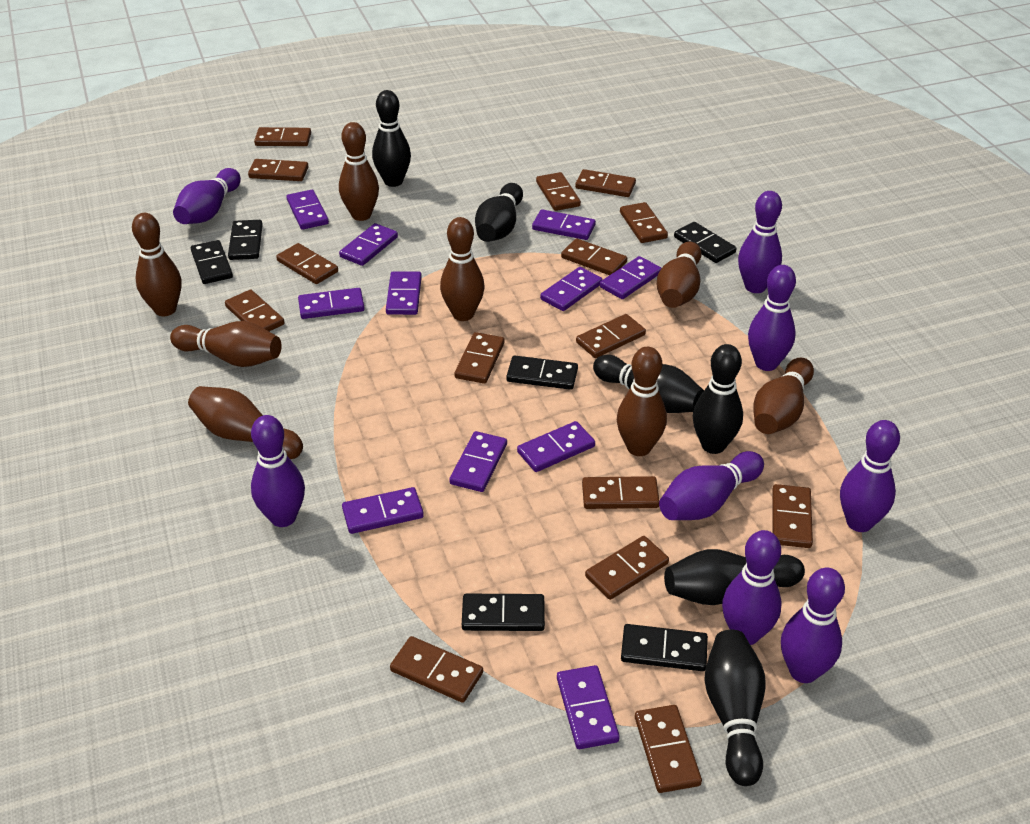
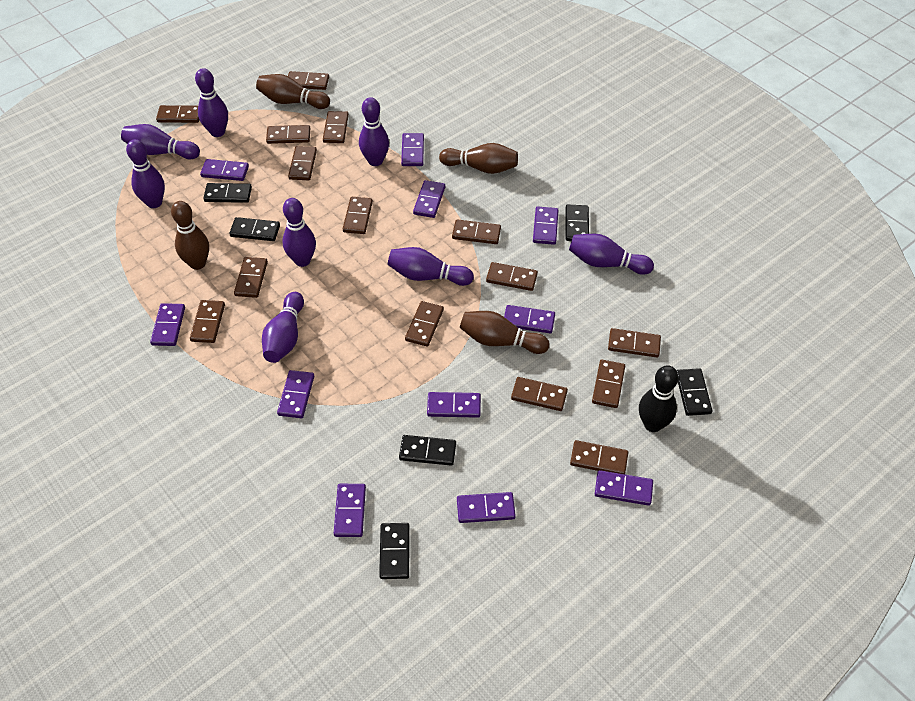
black bowling pin: [372,90,411,187] [475,183,523,242] [593,355,704,413] [664,549,805,605] [693,344,743,454] [704,630,766,786] = 6 -> [639,365,679,432] = 1
brown bowling pin: [132,213,182,316] [170,321,282,367] [188,386,303,459] [339,122,379,221] [440,217,485,321] [617,347,667,456] [657,242,701,308] [753,358,814,434] = 8 -> [171,201,209,270] [256,74,330,109] [439,143,518,174] [460,311,549,354] = 4

